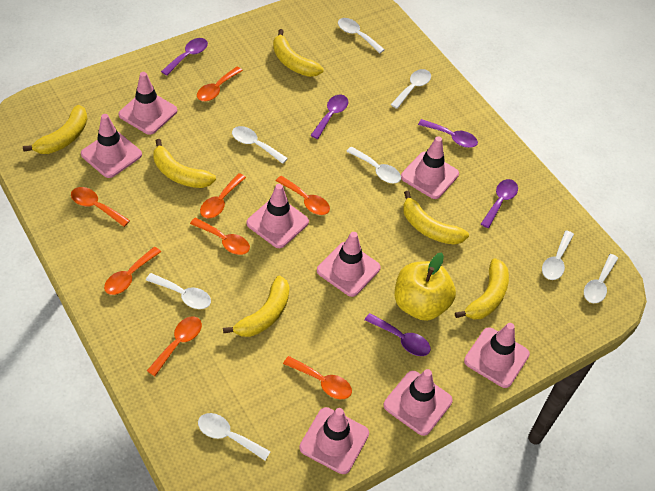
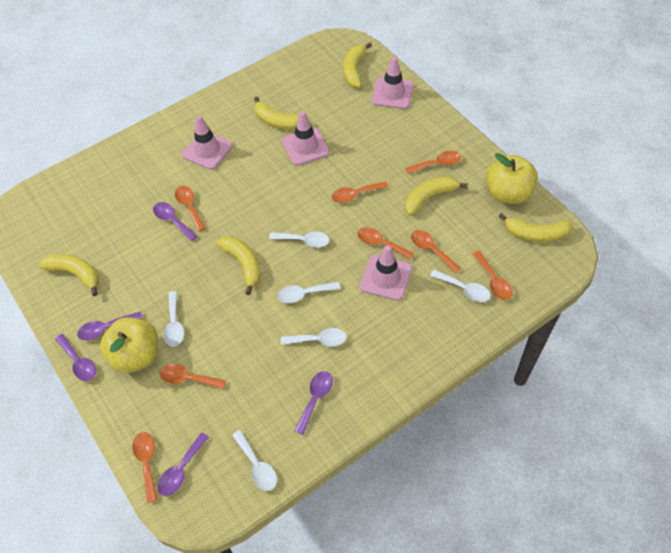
pink traffic cone: [81,114,142,178] [119,72,177,135] [246,184,309,248] [299,407,369,474] [317,232,380,297] [384,369,453,436] [401,136,459,199] [464,323,530,388] = 8 -> [182,115,233,170] [282,111,330,166] [360,245,412,301] [372,57,414,109] = 4
white spoon: [146,273,211,309] [198,413,271,461] [232,126,288,164] [338,18,385,54] [346,146,401,184] [390,69,431,109] [542,230,574,280] [584,254,618,303] = 8 -> [164,291,184,346] [232,430,277,491] [269,231,329,248] [277,282,341,303] [281,328,347,347] [430,270,491,302] = 6
yellow apple: [394,253,456,321] = 1 -> [100,317,158,373] [486,153,538,204] = 2

